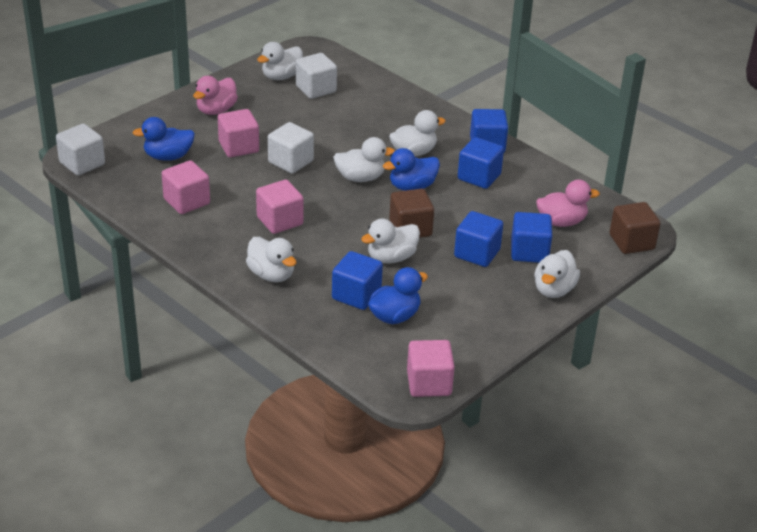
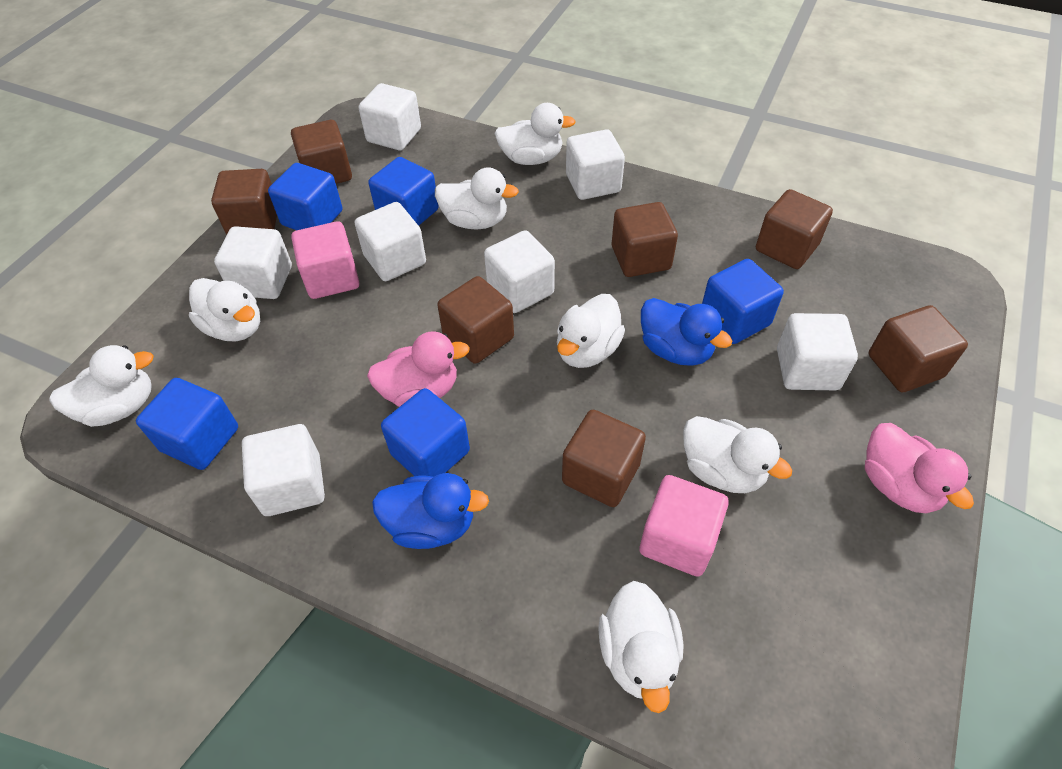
blue duck: [133,117,195,161] [368,267,428,324] [383,148,440,191] = 3 -> [372,473,489,549] [641,298,732,366] = 2
brown cube: [389,189,434,238] [610,202,661,254] = 2 -> [211,169,277,234] [291,120,352,184] [437,276,514,364] [562,410,646,507] [612,202,678,277] [756,189,833,269] [868,305,968,392] = 7
pink cube: [162,160,210,214] [218,109,259,157] [256,180,304,234] [407,340,455,397] = 4 -> [291,221,360,299] [639,475,729,577] = 2
white cube: [56,124,105,176] [268,122,314,174] [296,53,337,99] = 3 -> [214,226,292,299] [242,424,325,516] [355,202,426,281] [359,83,421,150] [484,230,555,313] [566,129,625,200] [777,313,858,390] = 7
white duck: [246,237,297,282] [257,42,303,80] [333,137,395,182] [361,219,420,263] [389,110,446,157] [534,250,580,298] = 6 -> [49,345,154,427] [189,278,260,341] [435,167,519,229] [494,103,576,165] [557,294,625,368] [598,581,683,713] [683,416,792,493] = 7

